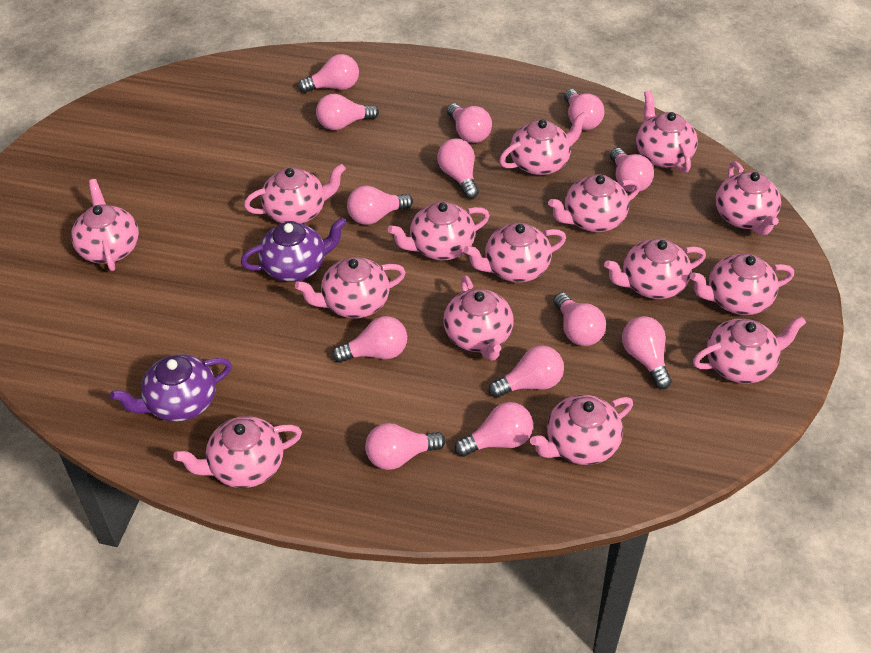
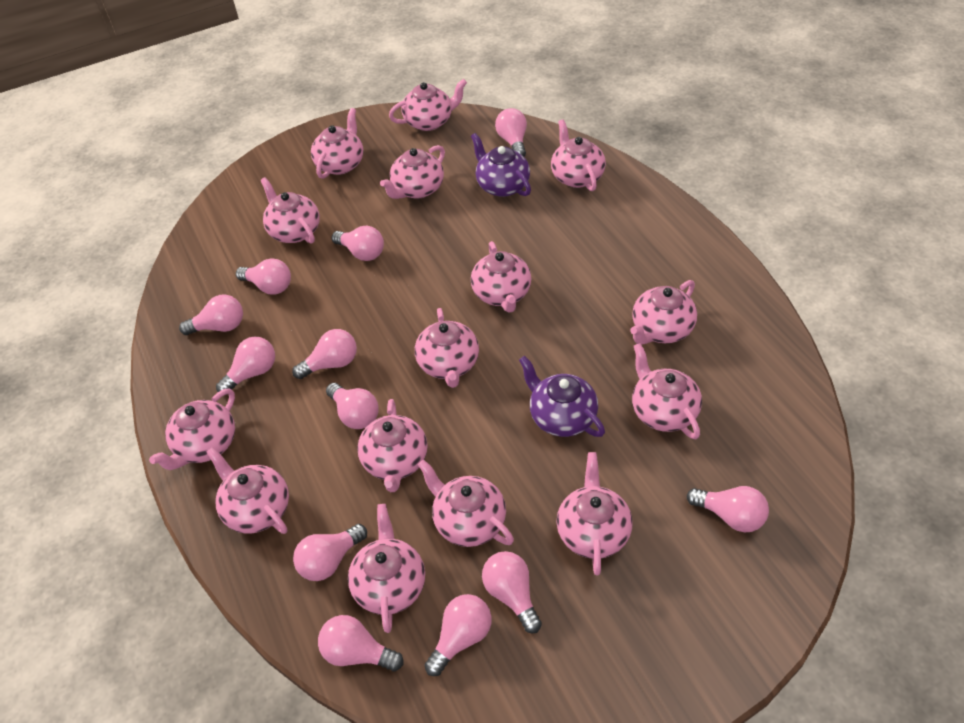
pink light bulb: [298,54,359,93] [316,94,379,130] [332,316,407,363] [347,186,413,225] [365,423,445,470] [437,139,479,199] [447,103,492,143] [455,402,533,457] [489,346,564,398] [554,293,606,346] [564,89,605,130] [610,148,654,192] [622,316,672,389] = 13 -> [179,294,243,335] [216,337,275,395] [236,258,291,295] [292,329,357,379] [293,524,367,581] [318,615,403,671] [326,383,378,429] [332,226,384,261] [425,594,492,676] [482,551,542,633] [495,108,527,157] [687,486,769,532] = 12

